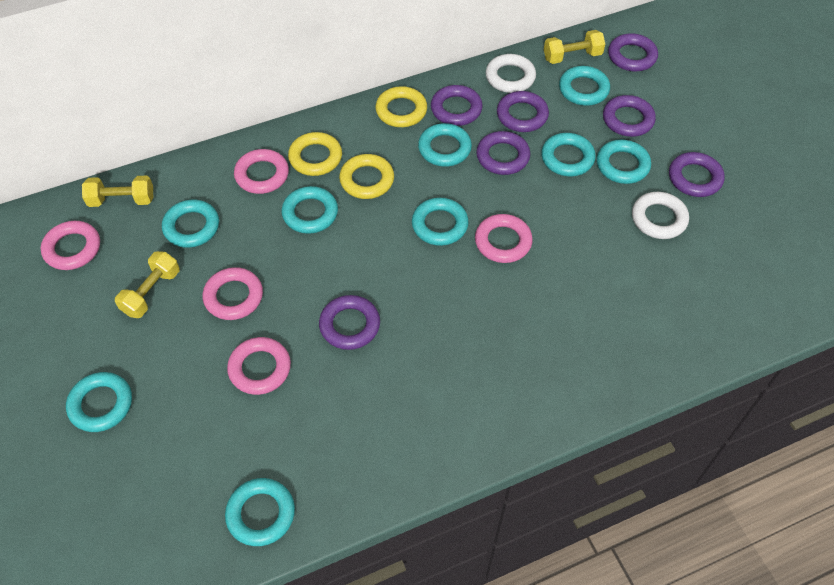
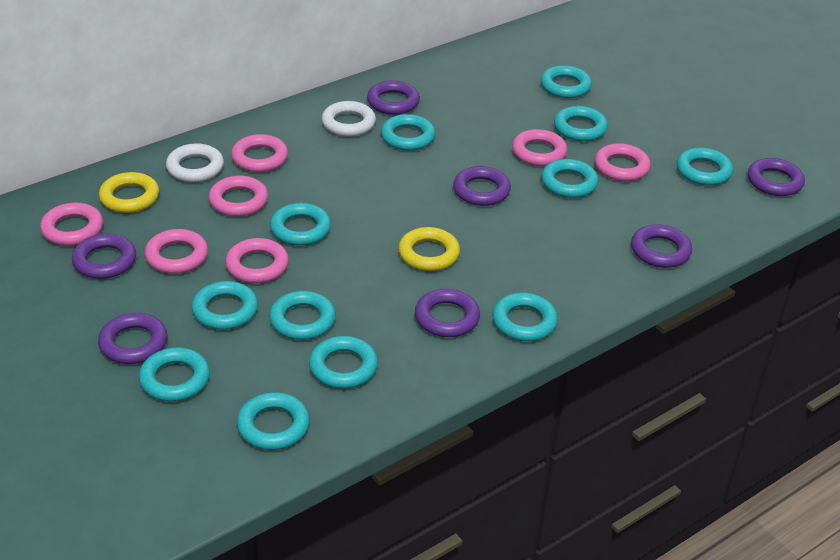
pink ring: [41,221,100,270] [203,267,263,320] [227,337,291,395] [234,149,289,194] [475,214,533,263] = 5 -> [40,203,103,246] [145,229,208,274] [209,176,268,216] [225,238,289,283] [231,134,288,172] [512,129,567,166] [594,143,651,181] = 7
turquoise ring: [66,372,132,432] [162,200,219,248] [225,478,295,546] [282,186,338,234] [412,198,469,246] [418,123,472,167] [541,133,596,176] [559,66,610,106] [597,140,651,184] = 9 -> [139,347,210,401] [192,281,258,330] [237,392,310,450] [269,291,336,340] [270,203,331,246] [309,336,378,389] [381,114,436,151] [492,293,558,341] [540,65,592,98] [541,159,598,198] [554,106,608,141] [677,148,733,185] = 12
yellow dumbbell: [82,176,153,207] [115,251,180,318] [544,30,605,64] = 3 -> none = 0
yellow ring: [288,132,342,176] [339,154,394,199] [375,86,427,127] = 3 -> [99,172,159,213] [398,227,460,271] = 2

